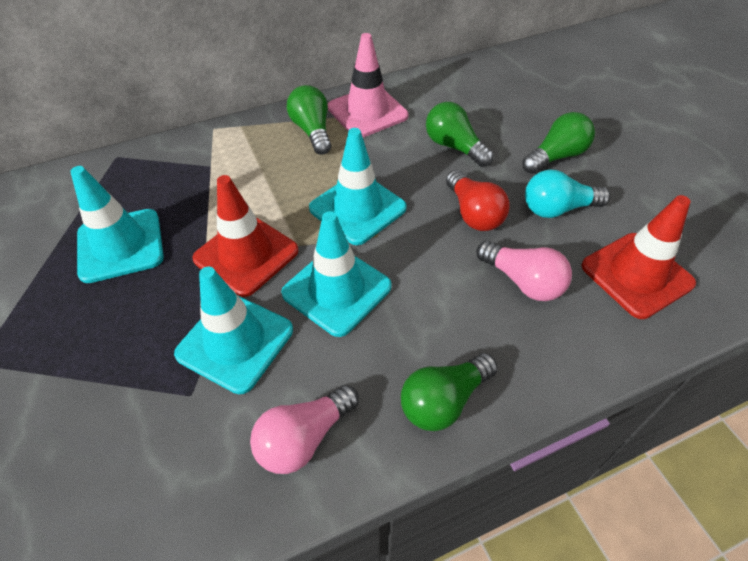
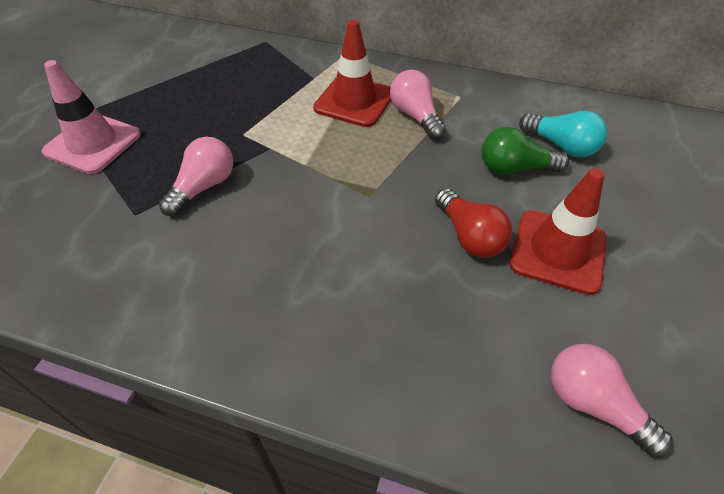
green light bulb: [287,85,331,155] [401,353,498,431] [426,102,494,167] [522,112,595,174] = 4 -> [481,126,569,174] = 1
pink light bulb: [250,384,359,474] [476,241,572,301] = 2 -> [159,137,233,216] [390,70,446,139] [551,344,673,457] = 3
turquoise traffic cone: [70,166,164,283] [174,267,293,394] [281,211,392,337] [309,128,407,245] = 4 -> none = 0

